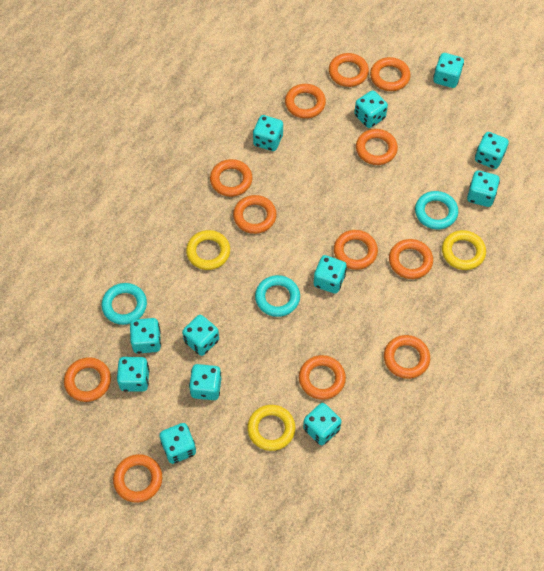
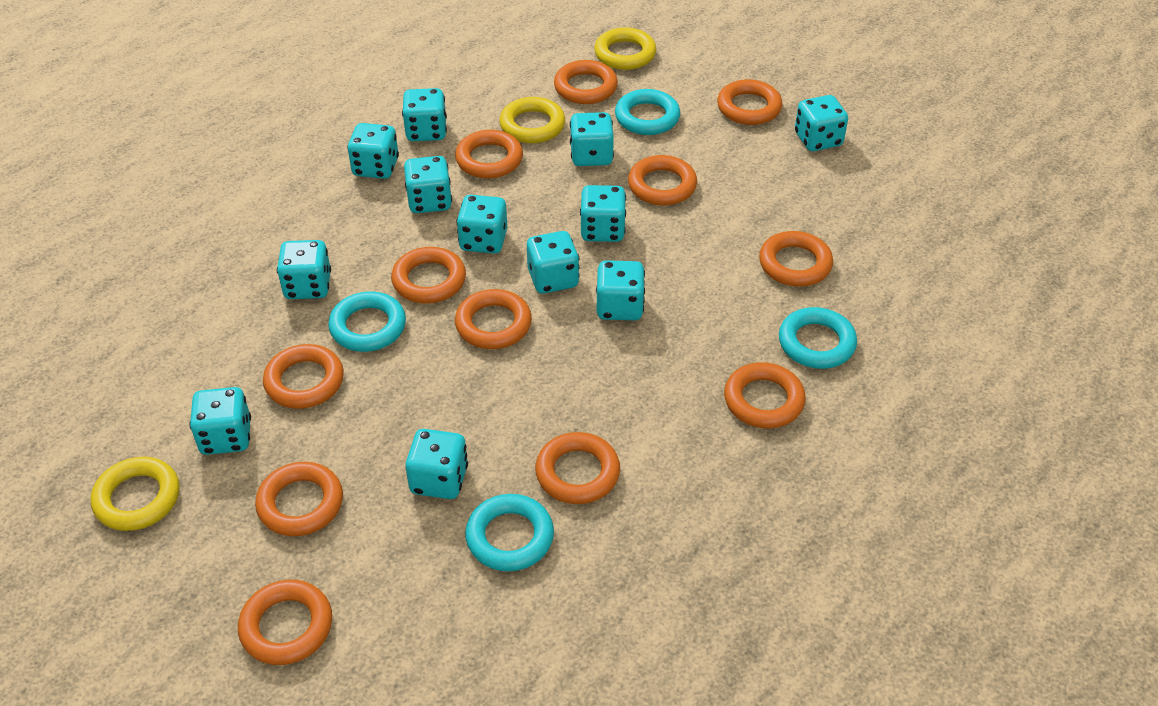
turquoise ring: [102,283,147,325] [255,275,300,317] [415,191,458,229] = 3 -> [328,292,406,352] [465,494,554,571] [615,89,680,135] [779,307,857,369] = 4

